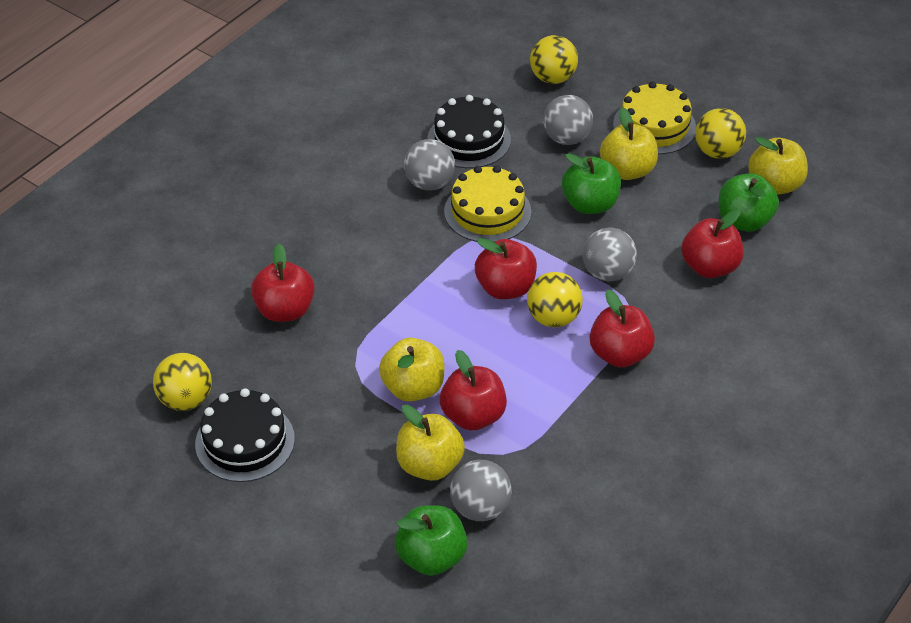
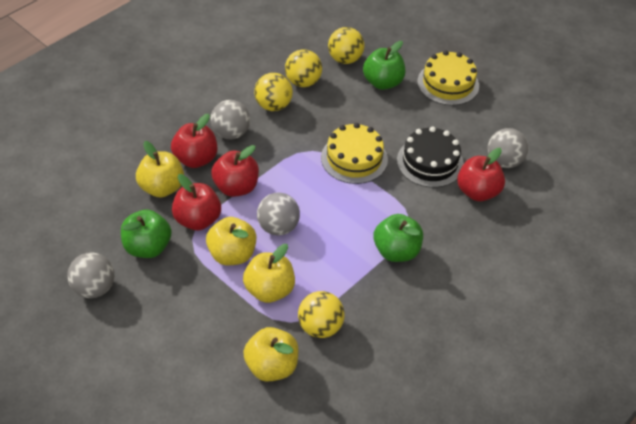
black cake: [195,388,295,482] [428,95,511,168] = 2 -> [397,126,464,188] = 1
red apple: [251,243,315,322] [440,350,507,431] [475,238,537,299] [590,289,655,367] [681,209,743,278] = 5 -> [171,114,217,168] [172,174,221,230] [211,145,259,197] [457,148,505,201] = 4

